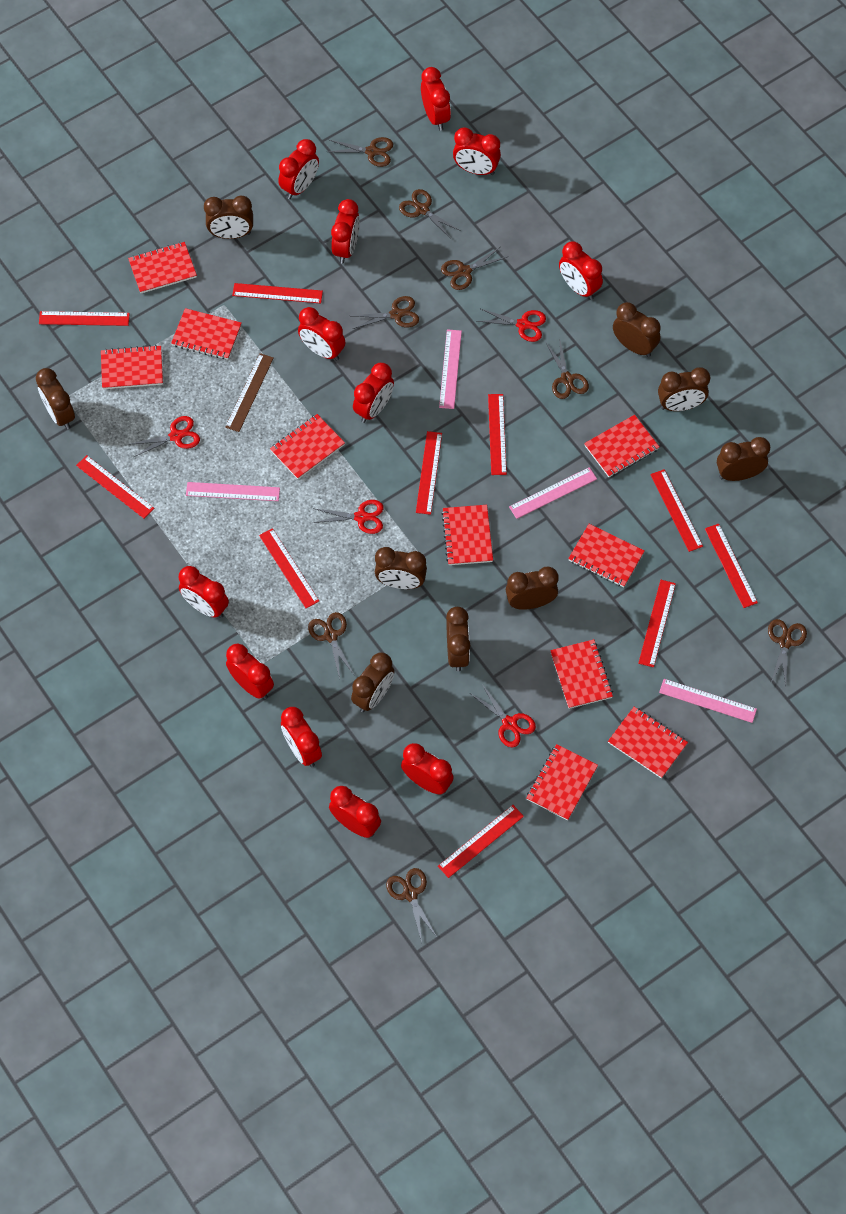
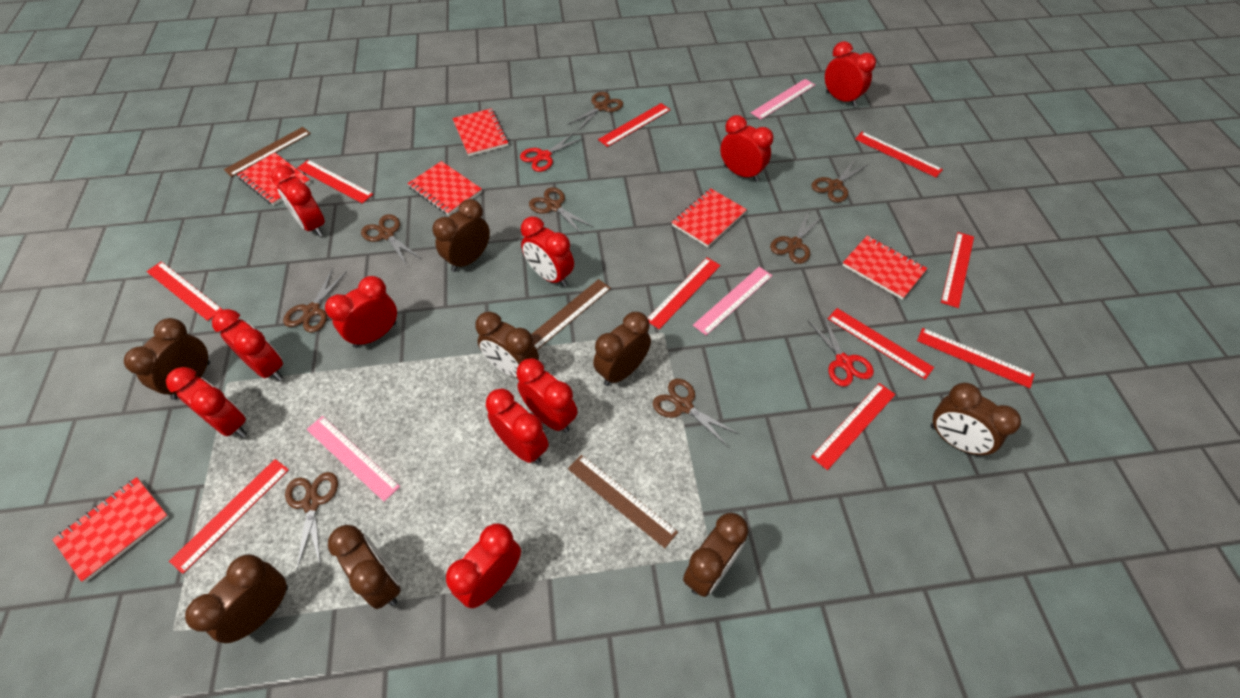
brown clock: [36,368,75,430] [204,196,253,239] [351,652,395,712] [375,547,427,589] [446,607,470,672] [506,566,559,610] [613,302,661,357] [658,367,710,411] [717,437,770,481] = 9 -> [124,318,210,400] [185,554,288,643] [328,525,401,609] [432,199,490,272] [475,312,539,378] [593,312,651,386] [683,513,749,597] [930,383,1021,456] = 8
brown ruler: [225,353,273,432] = 1 -> [224,127,311,177] [531,279,611,350] [568,455,678,548] = 3
pink ruler: [186,482,280,501] [439,329,462,409] [509,467,597,519] [659,679,757,723] = 4 -> [307,416,400,502] [693,267,773,335] [751,79,815,120] = 3
red clock: [179,566,229,618] [226,643,274,699] [278,139,319,199] [281,707,322,767] [298,307,345,361] [329,786,381,838] [331,199,360,264] [353,363,394,423] [401,743,454,795] [421,67,451,131] [453,128,501,175] [559,241,603,300] = 12 -> [166,367,247,438] [212,309,283,381] [271,165,325,237] [325,276,397,348] [446,523,521,608] [486,388,549,464] [517,358,578,433] [521,217,574,287] [720,115,773,182] [825,41,876,107] = 10
red notebook: [101,345,163,389] [128,242,197,293] [171,308,242,360] [270,414,345,479] [441,505,493,565] [526,744,598,820] [550,639,613,709] [568,524,644,587] [584,415,659,477] [608,707,688,778] = 10 -> [52,477,169,582] [237,153,311,205] [407,161,482,215] [452,108,509,156] [672,188,747,247] [842,236,927,300] = 6
red scissors: [128,416,200,457] [312,500,383,534] [471,684,536,747] [477,308,546,342] = 4 -> [520,132,584,172] [807,315,874,387] = 2

